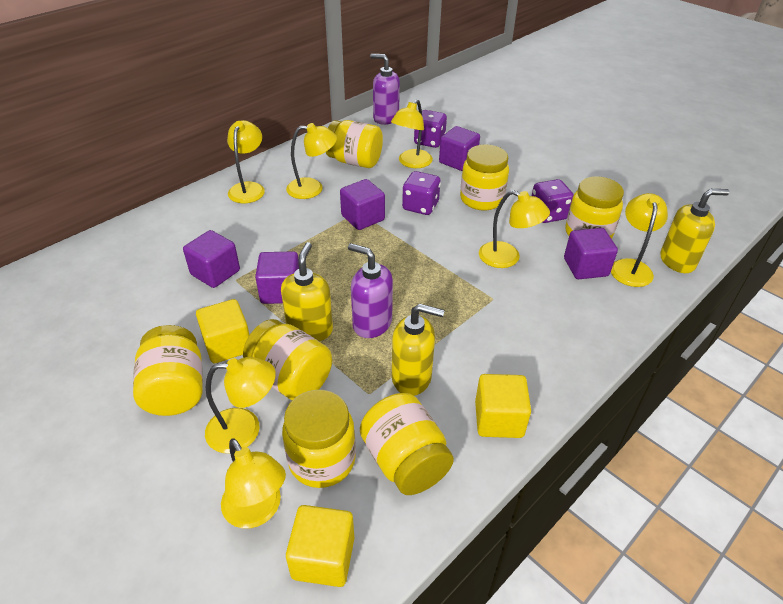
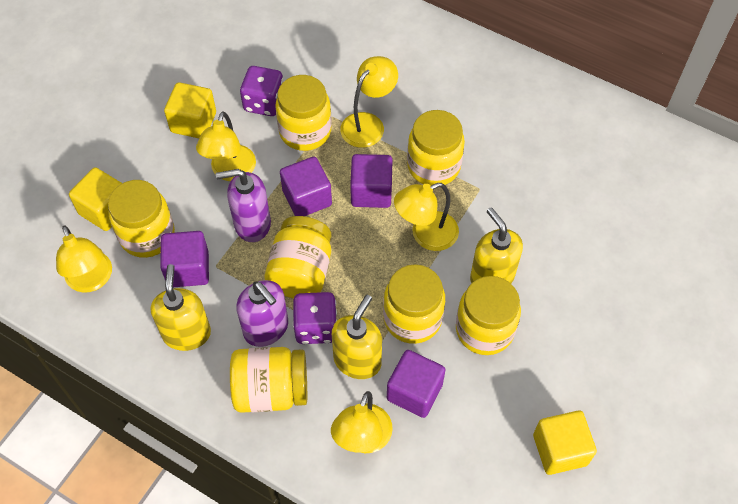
purple cube: [183,230,240,288] [255,251,299,304] [340,179,385,230] [439,126,480,171] [564,228,618,279] = 5 -> [160,231,209,287] [280,157,332,216] [350,154,393,208] [387,350,446,418] = 4
purple dice: [402,171,441,215] [414,110,447,148] [532,179,573,223] = 3 -> [240,66,283,116] [293,292,337,344] = 2
yellow lamp: [205,357,276,453] [221,438,286,528] [227,120,265,203] [286,123,337,199] [391,99,433,168] [479,190,550,268] [611,193,668,287] = 7 -> [56,226,112,293] [196,112,256,181] [331,391,393,453] [340,56,398,148] [394,183,459,251] = 5

